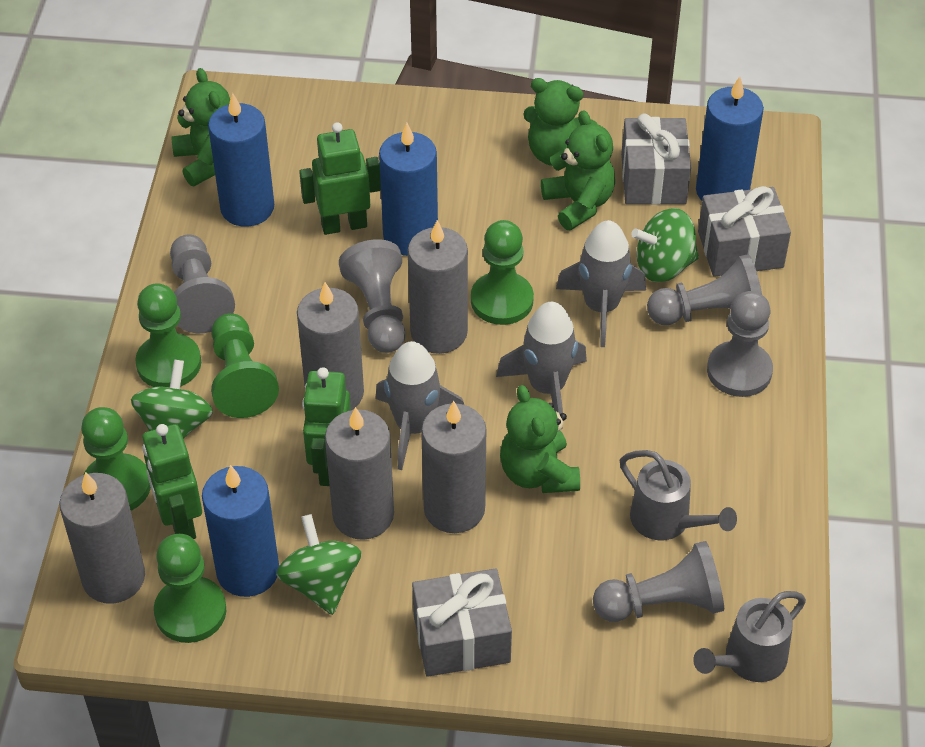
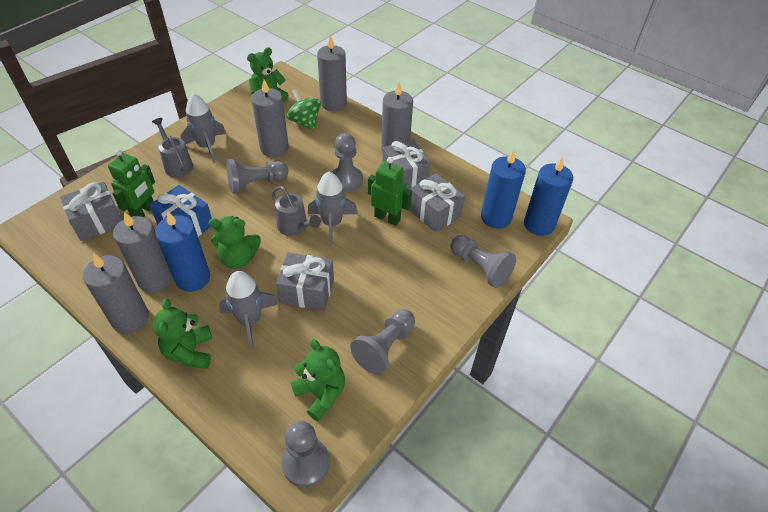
blue candle: [202,465,279,597] [208,93,274,227] [379,123,438,256] [696,76,764,201] = 4 -> [155,211,210,292] [481,149,526,229] [524,157,573,236] = 3
blue gift: none = 0 -> [150,185,212,237] = 1
green pawn: [81,407,151,511] [135,283,201,387] [154,534,226,643] [211,313,279,418] [471,220,534,325] = 5 -> none = 0
green robot: [142,424,202,539] [299,122,381,235] [302,367,351,486] = 3 -> [108,149,155,217] [368,157,412,226] = 2
green spinning top: [131,359,213,439] [276,514,361,615] [631,208,699,282] = 3 -> [286,89,321,130] = 1
grey gift: [412,568,512,677] [621,114,691,205] [698,186,791,277] = 3 -> [60,182,122,241] [276,252,334,311] [383,139,431,190] [409,173,465,232] = 4

